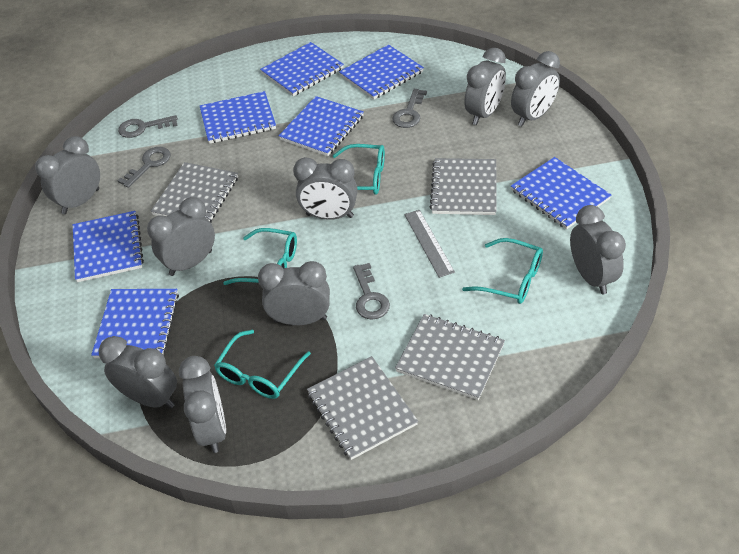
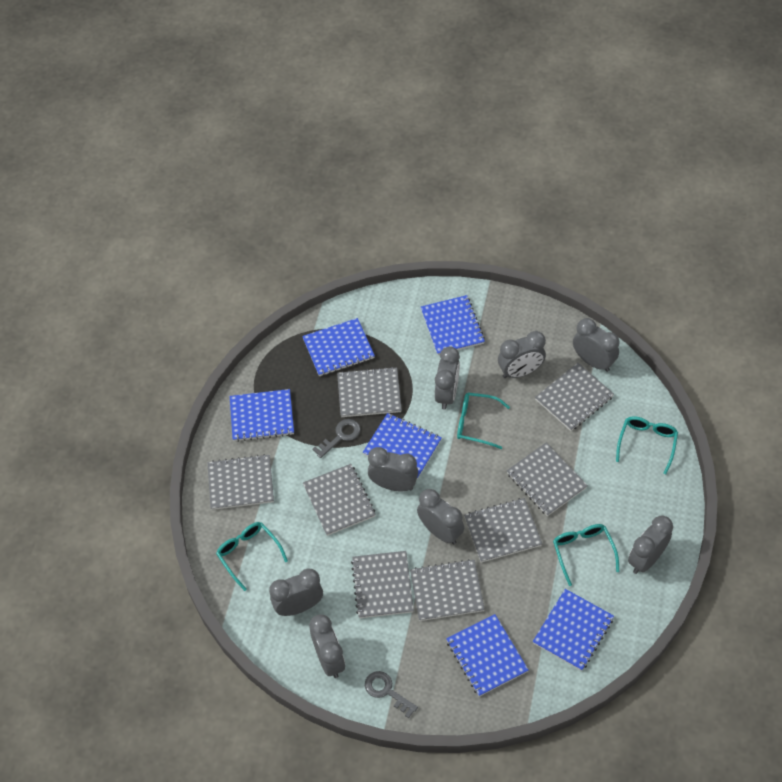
blue notebook: [73,211,144,282] [91,289,179,358] [200,91,276,144] [260,42,344,96] [279,96,364,156] [339,44,424,99] [511,157,611,229] = 7 -> [230,389,294,442] [302,318,375,376] [363,413,442,479] [421,295,485,355] [446,614,528,697] [533,589,614,671] = 6
grey clock: [35,136,100,214] [99,336,177,408] [147,197,215,276] [179,356,226,453] [258,261,330,325] [293,157,358,220] [464,48,506,125] [511,51,560,127] [570,205,626,294] = 9 -> [269,569,323,616] [309,614,345,678] [368,447,418,491] [417,489,464,544] [435,346,460,410] [498,331,546,378] [573,318,620,372] [628,516,673,574] = 8
grey key: [118,115,178,138] [118,147,171,188] [353,263,390,320] [392,89,427,128] = 4 -> [312,419,361,458] [365,671,418,718] = 2
grey notebook: [151,162,238,223] [307,356,418,460] [395,314,505,400] [430,158,496,215] = 4 -> [208,454,274,510] [303,464,376,536] [337,367,402,417] [351,551,414,618] [410,559,485,621] [464,498,542,563] [507,443,588,516] [535,363,614,431] = 8
grey ruler: [404,210,455,278] = 1 -> none = 0

